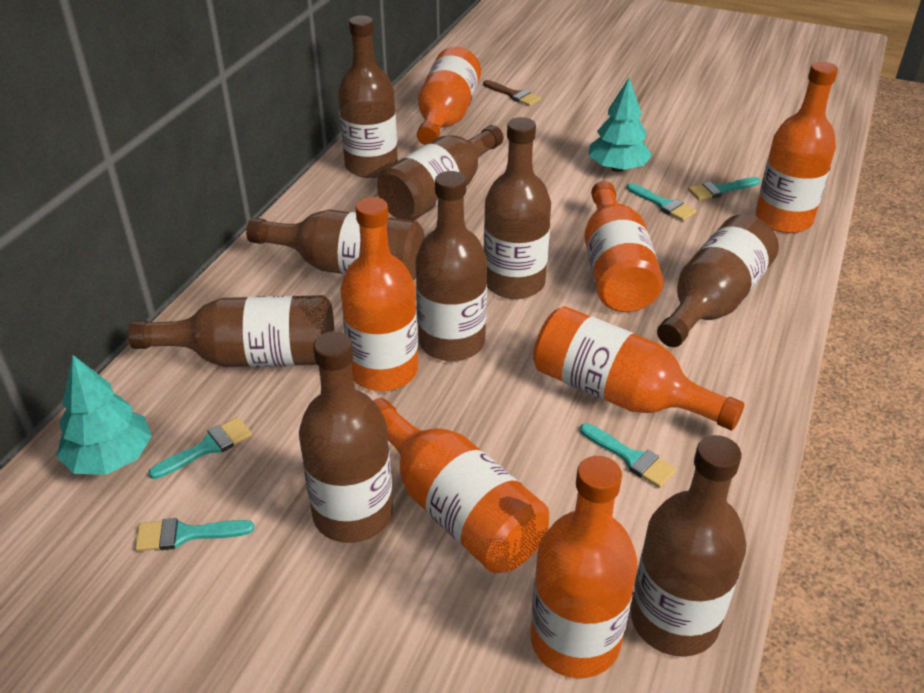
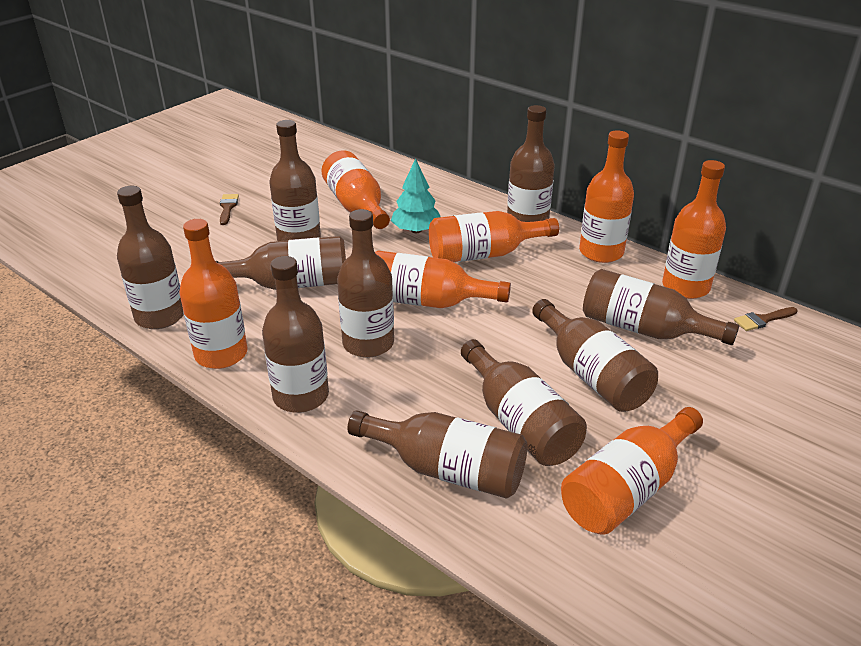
brown bottle: [128,295,334,367] [246,209,425,280] [299,331,393,543] [338,15,398,178] [377,125,503,221] [416,171,487,361] [484,117,551,299] [631,435,746,657] [657,214,779,347] = 9 -> [117,186,184,329] [216,236,346,290] [262,256,329,413] [269,120,321,241] [337,209,394,358] [347,410,528,499] [461,339,587,466] [507,105,555,222] [532,299,658,412] [583,269,739,345] = 10
brown brush: [483,80,541,106] = 1 -> [220,194,239,225] [734,307,797,331] = 2
turquoise brush: [135,518,254,551] [148,417,252,479] [580,423,677,488] [627,183,696,221] [688,177,760,200] = 5 -> none = 0
turquoise tree: [56,355,152,475] [588,78,652,172] = 2 -> [391,158,441,233] = 1

